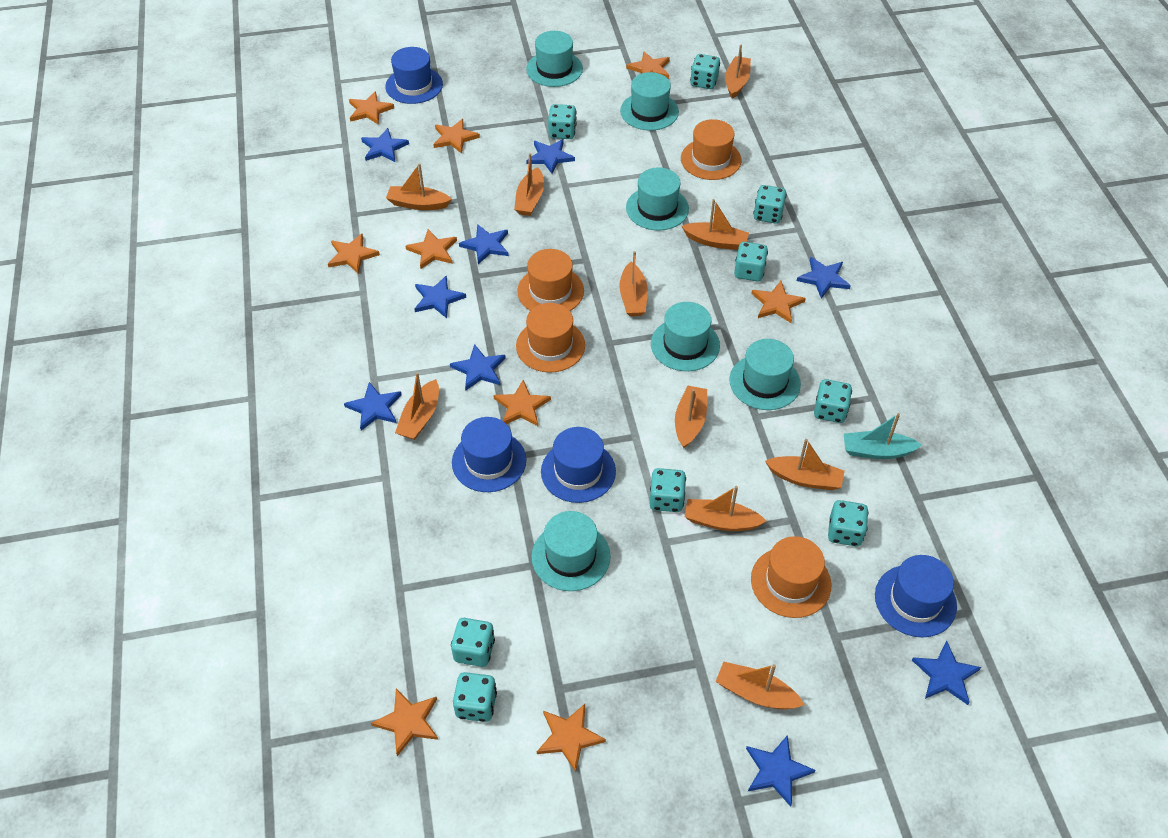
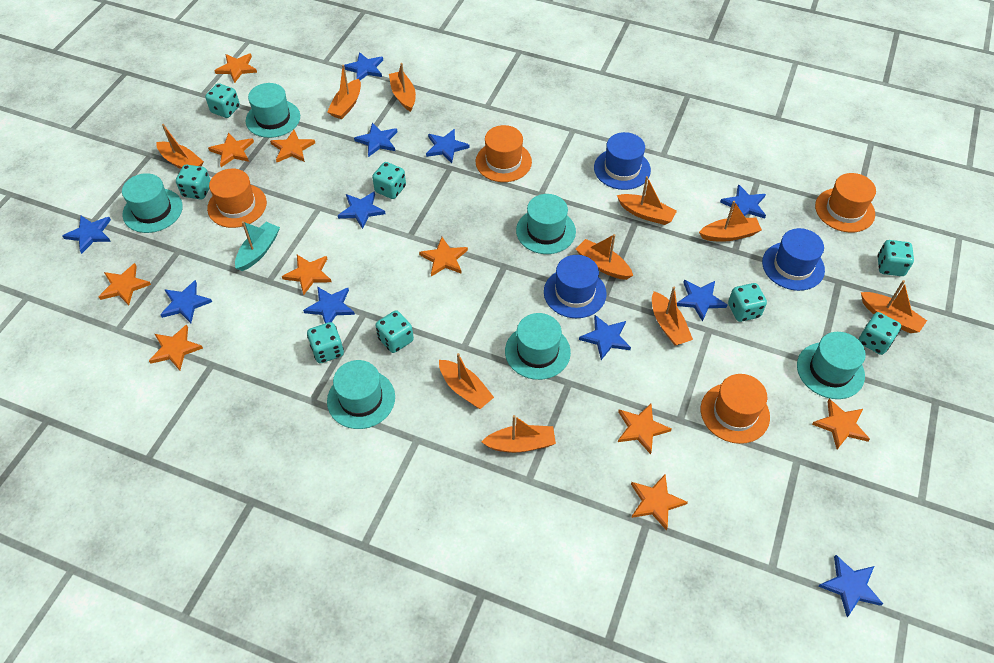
blue hat: [385,47,443,104] [452,417,526,492] [541,427,616,503] [875,555,957,637] = 4 -> [544,255,607,318] [594,132,651,190] [762,228,825,291] = 3
blue star: [344,382,402,431] [361,128,409,162] [414,275,466,318] [450,344,506,390] [459,224,509,264] [526,139,575,174] [746,735,815,807] [797,257,851,299] [912,641,981,705] = 9 -> [62,216,111,254] [160,280,212,323] [303,287,355,323] [338,191,385,229] [344,52,383,80] [354,123,398,157] [426,129,470,163] [579,315,631,360] [677,280,727,322] [720,184,766,219] [818,555,883,617] = 11
orange star: [328,234,380,274] [349,91,394,125] [371,689,438,756] [405,229,457,269] [433,119,480,154] [493,380,551,426] [537,704,606,772] [626,51,670,79] [751,281,806,323] = 9 -> [99,263,151,306] [149,325,203,371] [208,133,254,167] [214,53,257,83] [270,130,315,162] [282,255,332,295] [419,237,468,276] [618,404,672,454] [631,475,688,531] [812,399,870,449] = 10
turquoise dice: [451,618,495,667] [453,672,497,722] [548,104,577,139] [650,468,686,512] [690,54,720,89] [734,242,768,282] [753,185,787,224] [814,379,852,423] [828,500,869,546] = 9 -> [176,165,210,199] [205,83,240,118] [307,322,344,363] [372,162,406,199] [375,310,414,353] [728,283,767,322] [859,312,901,355] [877,240,914,276] = 8

